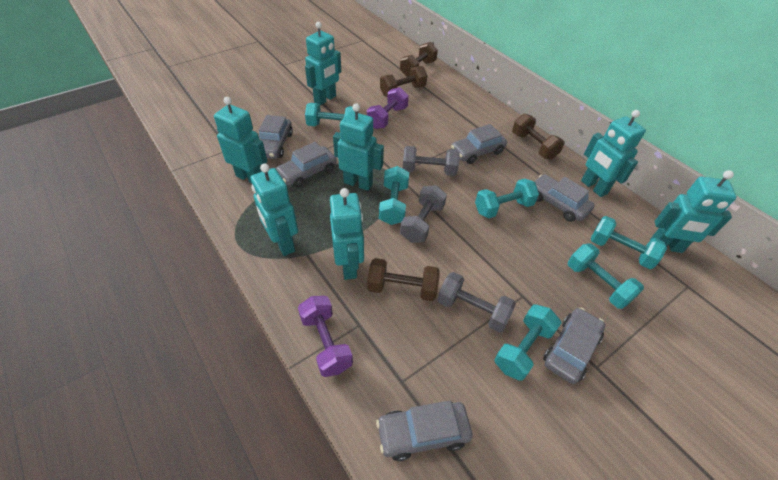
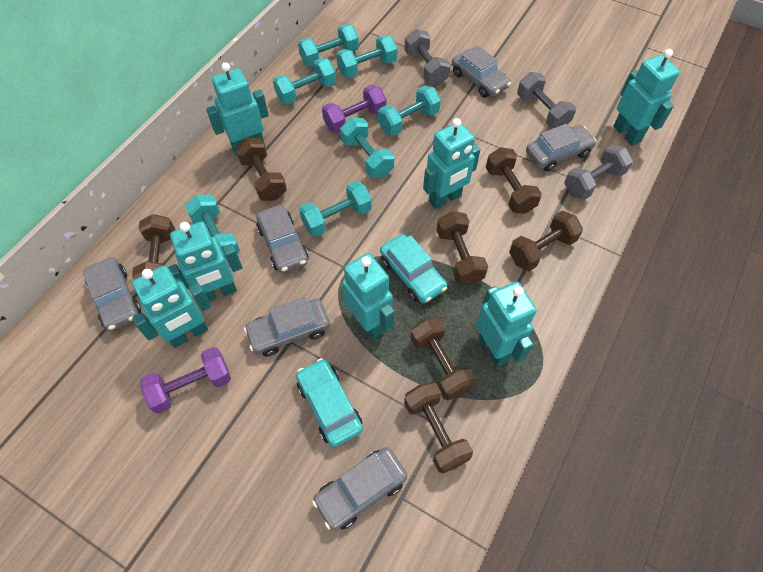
brown dumbbell: [367,258,440,301] [380,66,427,97] [400,42,438,77] [512,113,564,160] = 4 -> [132,214,175,280] [235,137,287,201] [404,382,473,474] [410,317,476,400] [437,211,488,285] [486,147,542,214] [509,211,583,271] = 7
turquoise car: none = 0 -> [296,358,363,447] [380,234,447,303] = 2
turquoise dumbbell: [305,103,355,126] [379,166,409,225] [475,179,539,219] [494,304,562,381] [568,244,644,309] [591,216,667,269] = 6 -> [185,195,240,262] [273,58,336,105] [298,24,359,67] [299,181,372,237] [336,35,398,78] [340,118,395,178] [378,85,441,136] = 7

